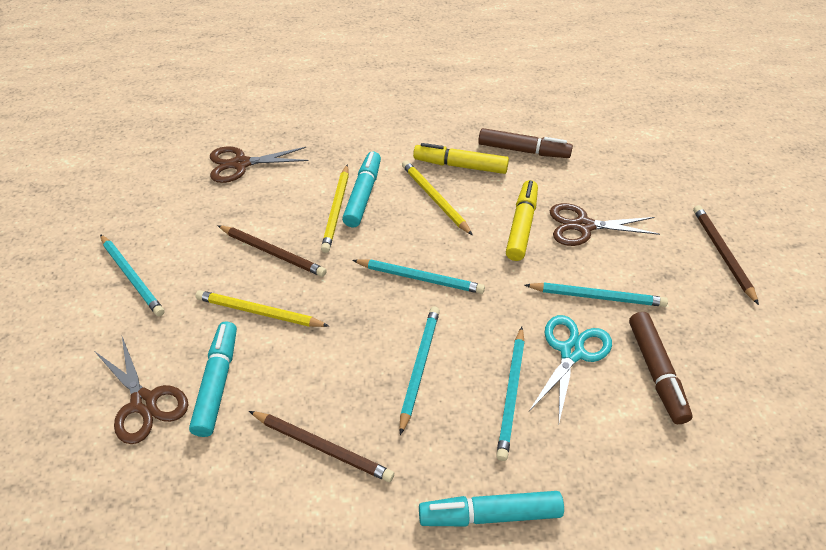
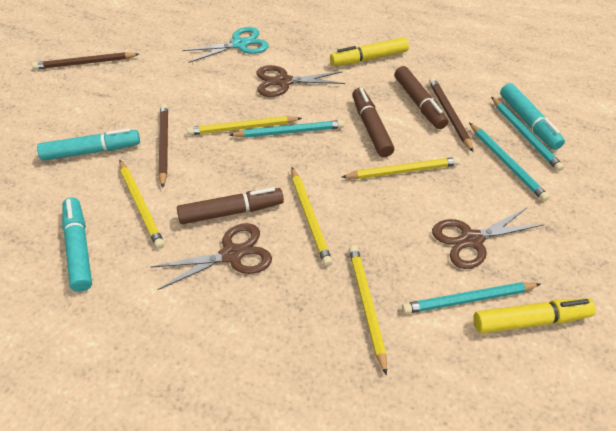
brown marker: [478,128,573,158] [629,312,692,424] = 2 -> [177,187,284,224] [352,88,394,157] [395,66,448,129] = 3
turquoise pencil: [100,234,165,316] [352,259,485,294] [400,307,440,435] [496,327,525,461] [525,282,668,307] = 5 -> [229,120,344,138] [402,282,540,314] [469,123,550,202] [491,97,564,171] = 4
yellow pencil: [195,290,329,327] [321,164,349,253] [402,160,472,235] = 3 -> [119,160,165,249] [187,116,302,135] [291,168,333,266] [342,157,460,179] [349,245,387,376] = 5

